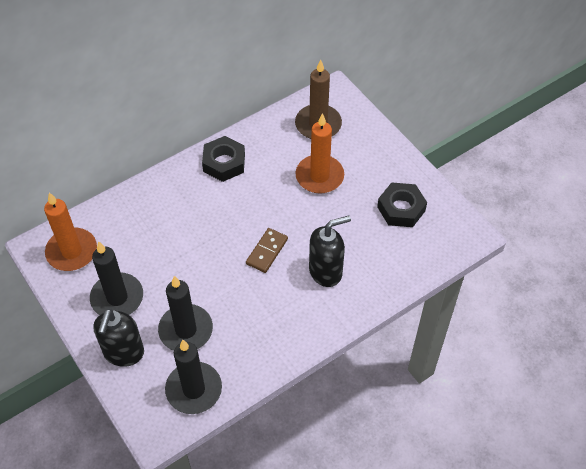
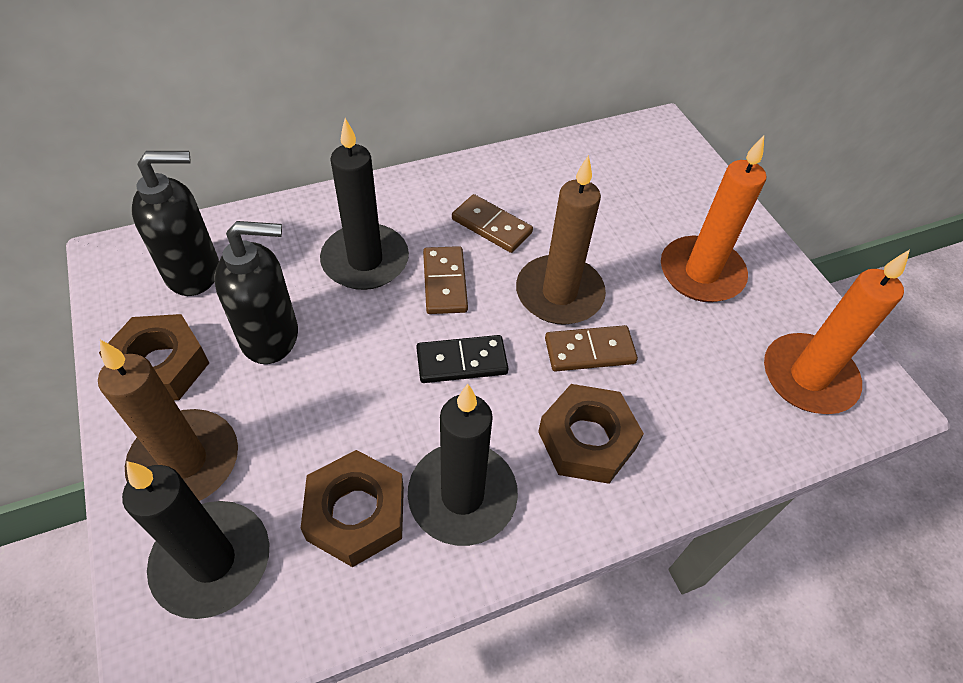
black domino: none = 0 -> [416,335,508,383] = 1
black nut: [202,136,245,182] [377,183,427,227] = 2 -> none = 0
brown candle: [295,60,342,139] = 1 -> [98,340,238,501] [516,155,606,325] = 2
brown domino: [246,228,288,273] = 1 -> [423,246,468,314] [452,194,533,253] [545,325,638,372] = 3
brown nut: none = 0 -> [99,314,209,400] [300,450,404,567] [538,384,644,484] = 3

